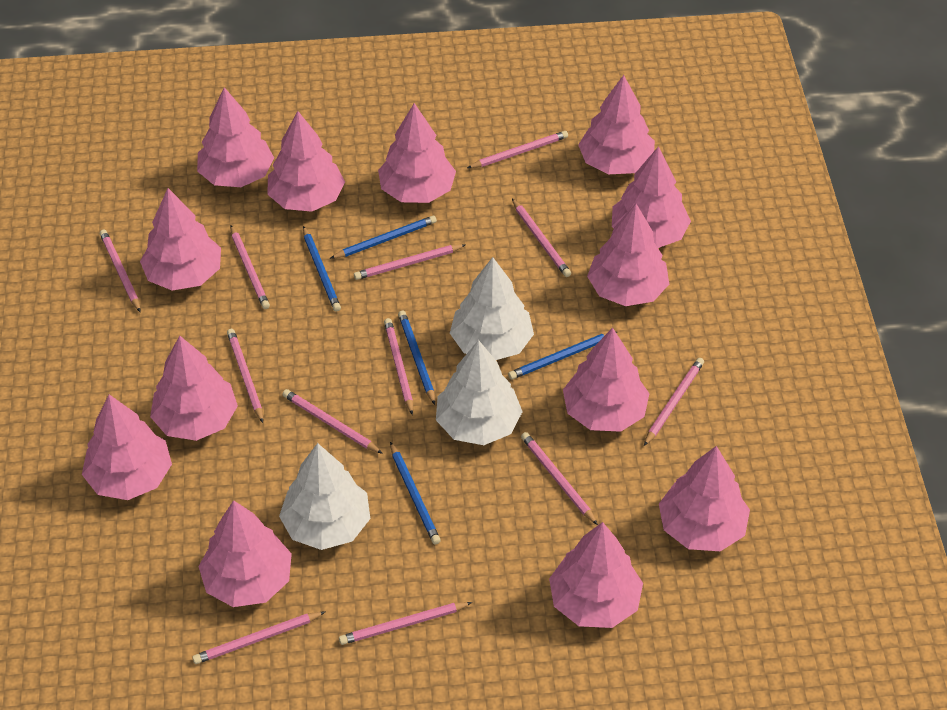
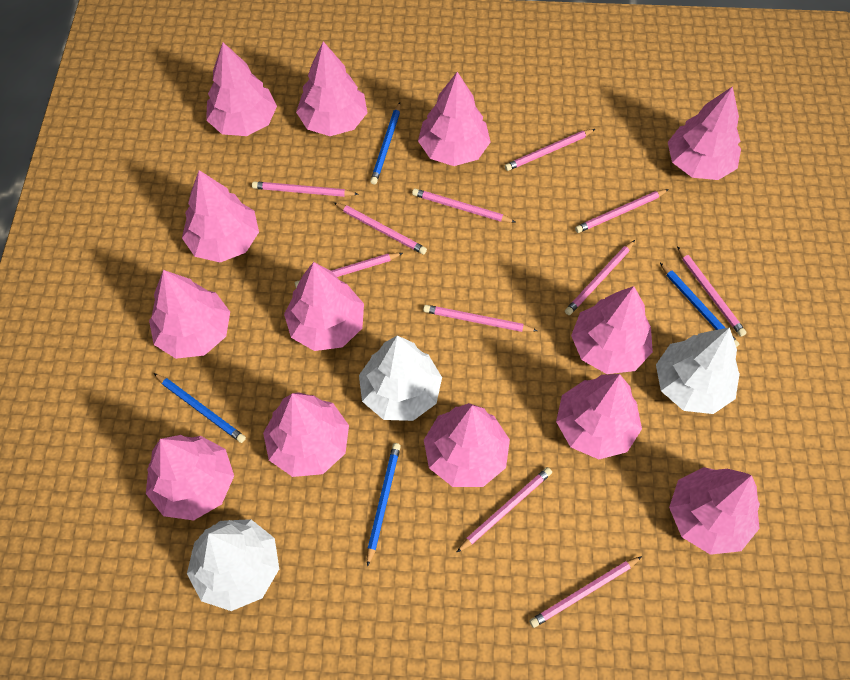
blue pencil: [303,226,341,312] [330,216,437,259] [390,442,441,544] [398,311,435,405] [508,332,617,380] = 5 -> [154,373,246,443] [367,443,401,567] [370,102,400,185] [660,263,739,347] = 4
pink pencil: [100,229,140,312] [192,612,325,664] [227,329,263,423] [231,225,270,309] [282,389,383,454] [339,602,472,645] [354,244,465,280] [384,318,413,415] [467,131,568,168] [512,199,571,277] [521,432,598,525] [644,358,704,446] = 12 -> [252,181,358,197] [295,253,403,288] [333,202,427,254] [412,188,515,223] [423,305,538,332] [456,467,552,553] [504,129,595,171] [529,556,642,628] [565,240,635,315] [575,189,669,233] [677,246,747,336] = 11

